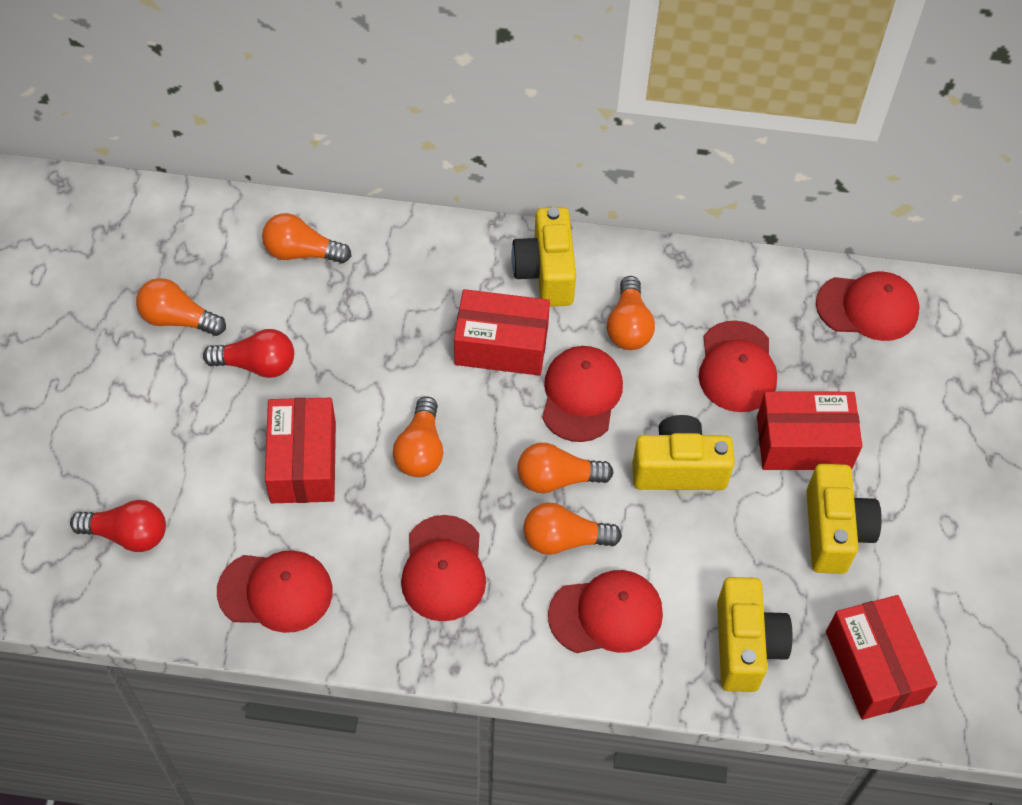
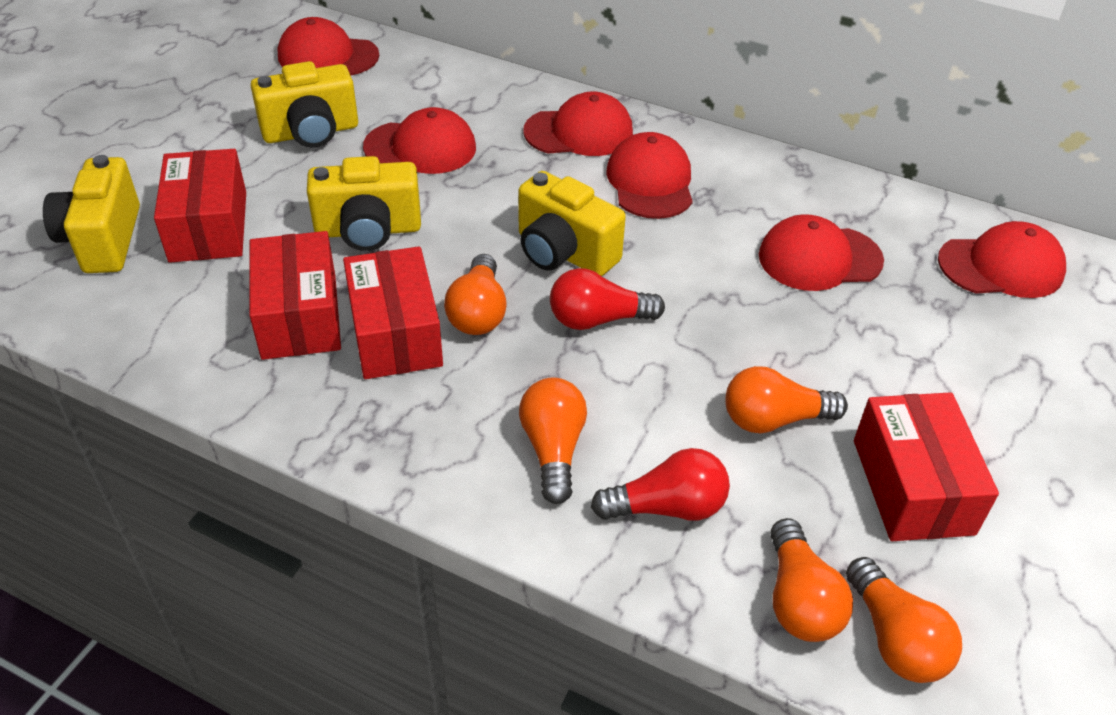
orange light bulb: [136,278,226,336] [262,213,351,263] [393,396,443,477] [517,443,614,493] [523,503,622,555] [607,276,655,350] = 6 -> [444,254,507,335] [519,378,587,504] [725,366,848,434] [770,518,853,642] [846,557,962,683] = 5

